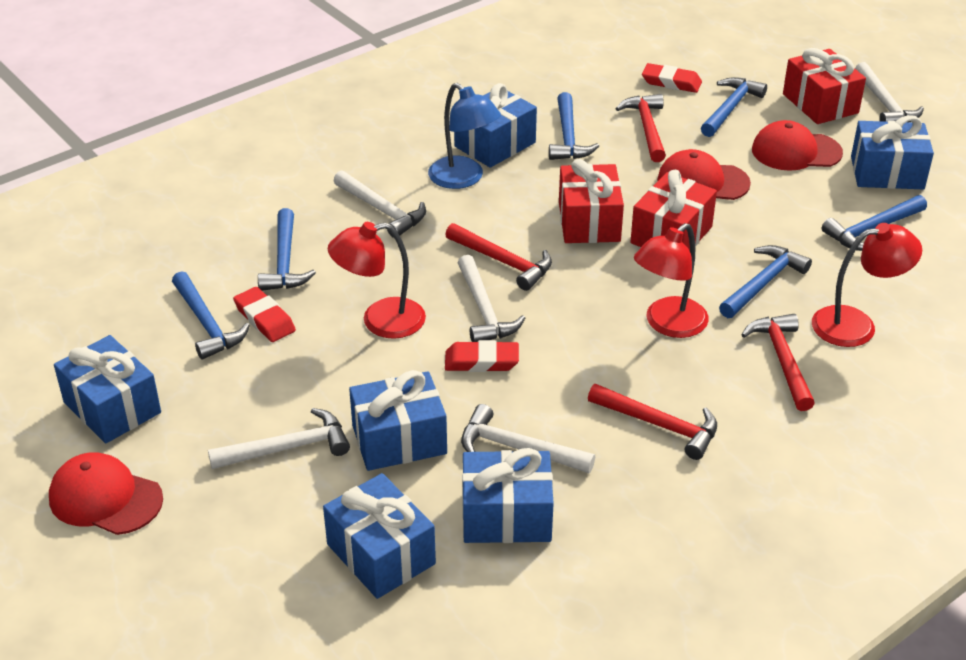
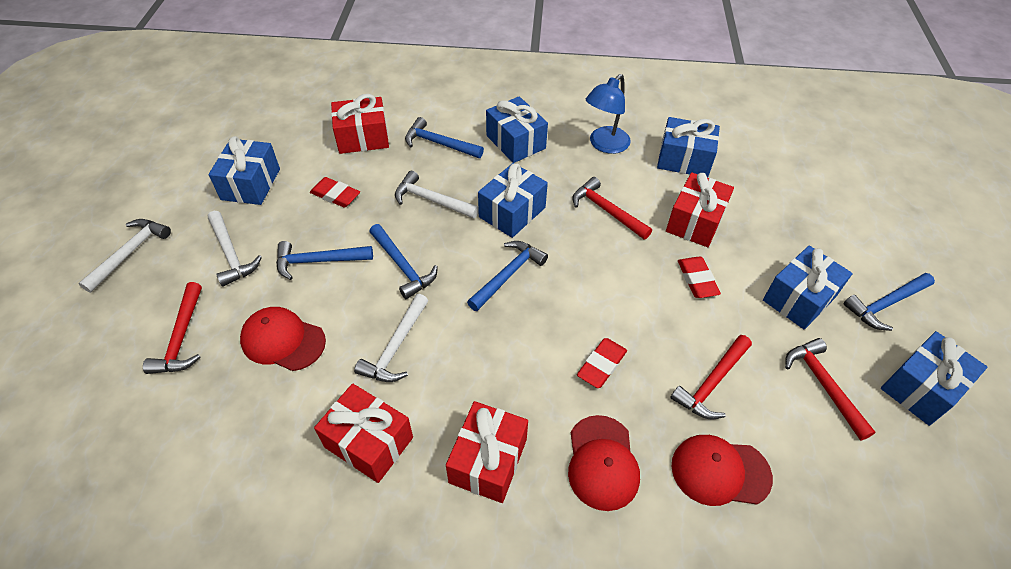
blue hammer: [172,271,250,360] [258,208,316,291] [549,92,599,160] [701,77,767,137] [719,245,812,318] [822,195,927,251] = 6 -> [276,241,373,280] [369,224,438,299] [405,117,484,158] [467,241,548,311] [843,273,935,331] = 5
red gift: [559,159,624,243] [630,170,717,251] [783,48,866,124] = 3 -> [314,383,413,483] [331,94,389,154] [446,401,528,503] [666,172,734,247] = 4
red lamp: [327,222,426,339] [634,223,709,338] [812,223,922,347] = 3 -> none = 0
white hammer: [208,408,350,469] [334,171,426,238] [458,255,525,342] [461,404,595,473] [855,62,924,122] = 5 -> [78,219,171,293] [208,211,262,287] [354,294,428,382] [395,171,479,219] = 4

